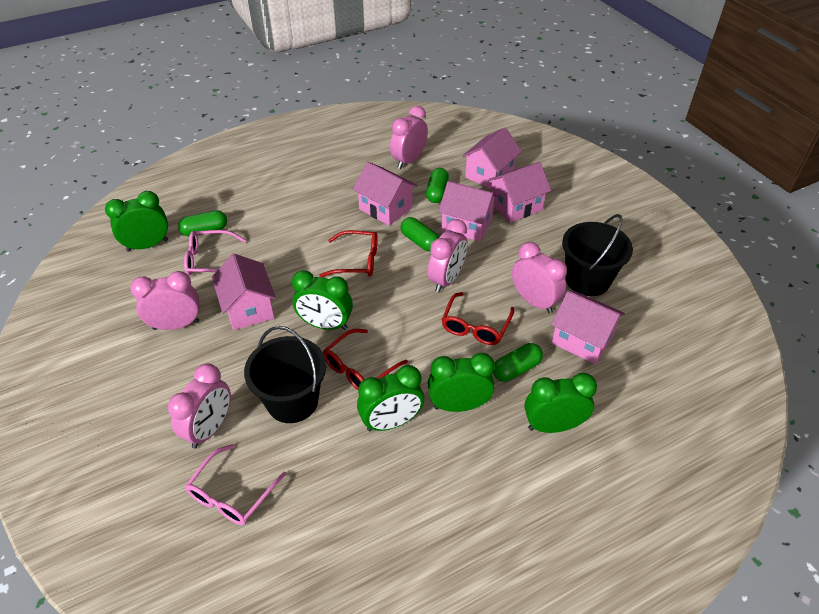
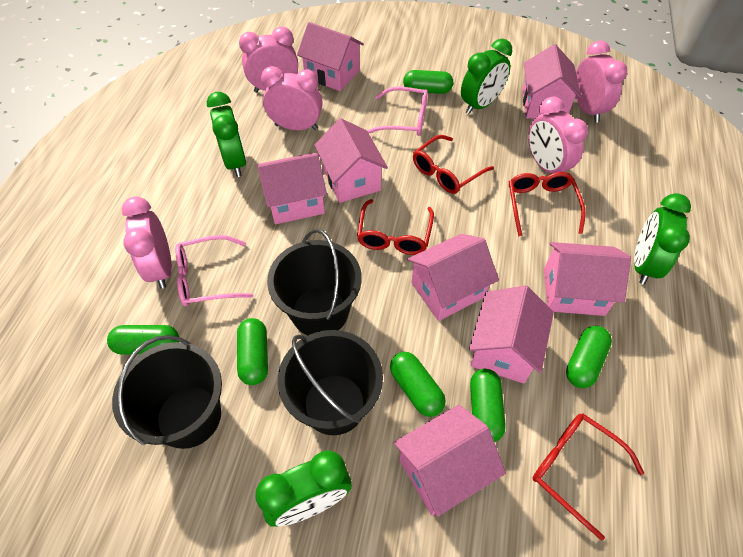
black bucket: [244,326,326,423] [562,214,633,296] = 2 -> [112,335,222,449] [267,229,362,335] [278,330,383,435] = 3
green capsule: [178,210,227,237] [401,217,440,252] [426,168,449,203] [493,343,543,382] = 4 -> [107,325,179,355] [237,318,268,385] [390,352,446,417] [403,70,453,94] [470,369,506,442] [566,326,612,388] = 6
green clock: [105,191,168,252] [292,270,353,330] [357,365,424,432] [428,353,495,412] [524,373,597,433] = 5 -> [207,92,246,177] [255,451,352,527] [461,39,512,114] [634,193,691,285] = 4
pink house: [212,254,276,330] [353,162,417,226] [438,181,498,242] [462,128,522,189] [488,162,551,223] [551,291,625,364] = 6 -> [257,153,327,224] [297,22,364,91] [315,118,388,203] [393,405,506,517] [407,234,499,321] [469,286,554,384] [522,44,581,119] [544,242,631,316] = 8
red glasses: [319,230,378,277] [323,329,408,390] [442,292,514,345] = 3 -> [357,199,434,255] [413,135,494,194] [509,172,585,236] [533,413,644,540] = 4

